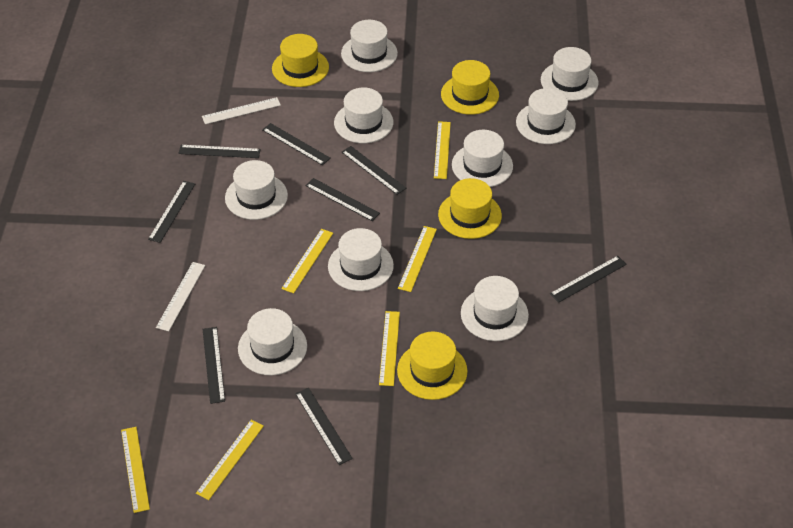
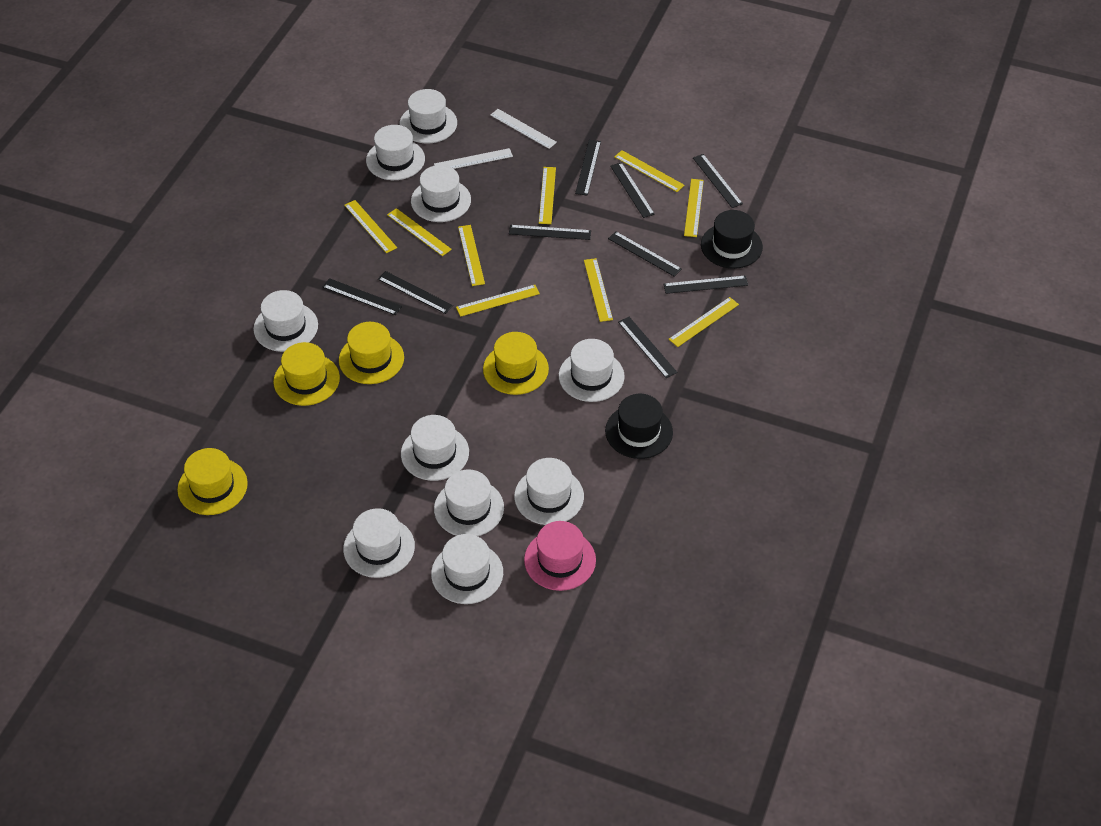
black hat: none = 0 -> [605,394,673,459] [701,210,763,269] = 2
black ruler: [148,181,195,243] [179,145,261,158] [203,327,225,404] [262,123,331,165] [295,388,353,465] [305,178,380,221] [342,146,406,195] [550,256,627,303] = 8 -> [323,278,402,315] [378,271,453,314] [509,225,591,240] [575,140,601,196] [608,231,682,276] [610,162,655,218] [618,317,678,378] [663,275,748,294] [693,154,743,208] = 9
pink hat: none = 0 -> [524,521,596,591] = 1
white hat: [225,160,288,220] [238,308,307,375] [328,228,394,291] [334,87,393,143] [341,20,398,72] [452,130,513,187] [461,276,529,341] [516,88,576,144] [541,47,599,101] = 9 -> [253,290,318,352] [343,508,415,578] [366,125,425,180] [400,89,457,143] [401,415,469,481] [411,165,471,222] [431,534,503,604] [434,469,504,536] [514,458,584,525] [559,339,625,402] = 10
yellow ruler: [121,427,150,513] [196,420,264,500] [281,229,333,293] [379,311,400,386] [398,226,437,292] [434,121,451,179] = 6 -> [344,200,397,253] [387,208,452,256] [456,285,540,317] [458,225,485,286] [539,167,556,224] [584,258,613,322] [614,150,685,192] [669,297,739,347] [684,179,704,237] = 9

